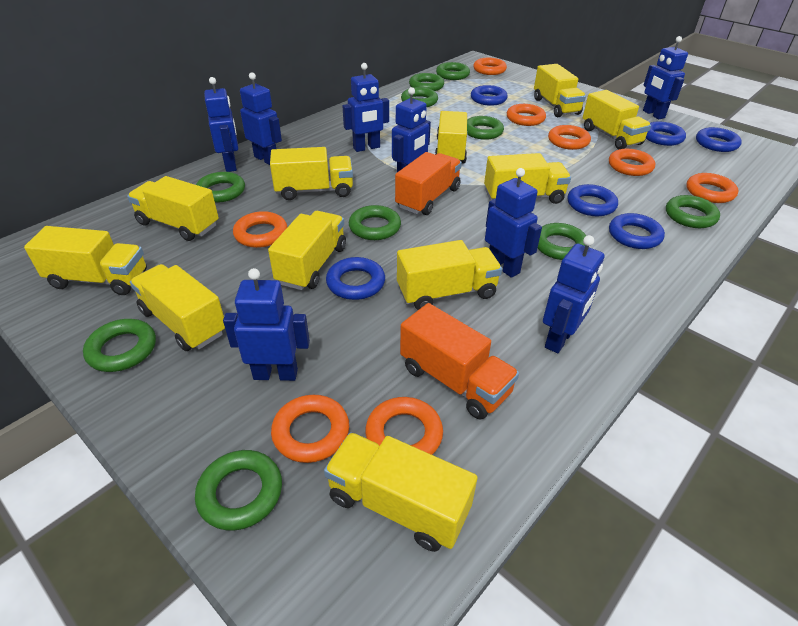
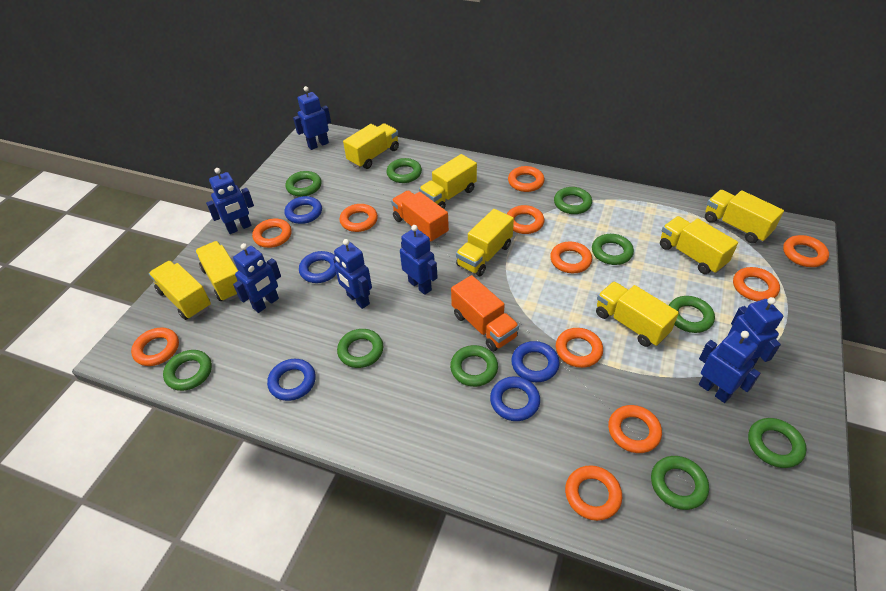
blue ring: [326,257,385,300] [471,85,508,106] [567,184,618,216] [609,213,665,249] [646,122,686,146] [696,127,742,152] = 6 -> [267,359,316,401] [284,196,322,224] [299,251,336,283] [490,376,540,421] [511,341,560,382] = 5
blue robot: [204,77,238,172] [223,268,310,381] [240,73,282,165] [343,63,389,152] [392,87,431,172] [485,168,542,278] [543,235,605,353] [643,36,688,119] = 8 -> [206,168,254,234] [233,243,281,313] [293,86,331,150] [333,239,372,309] [400,225,438,295] [699,331,760,403] [728,297,783,368] = 7
orange ring: [233,211,287,248] [271,395,349,463] [365,397,443,455] [473,58,507,75] [507,104,546,126] [548,125,591,150] [609,149,655,176] [687,173,738,203] = 8 -> [131,328,179,366] [252,218,292,248] [340,204,378,232] [507,205,544,234] [508,166,545,192] [550,242,592,273] [556,328,603,368] [565,465,622,521] [608,405,662,453] [733,267,780,301] [783,235,829,267] = 11
yellow truck: [24,226,147,295] [127,176,219,241] [130,264,225,351] [268,211,346,290] [270,147,353,200] [324,432,478,552] [397,240,502,310] [435,111,467,164] [484,153,571,204] [534,64,586,117] [583,90,651,149] = 11 -> [149,261,211,320] [195,241,238,301] [343,123,399,169] [419,154,477,209] [456,209,514,276] [596,281,679,347] [660,216,738,274] [705,190,784,243] = 8

